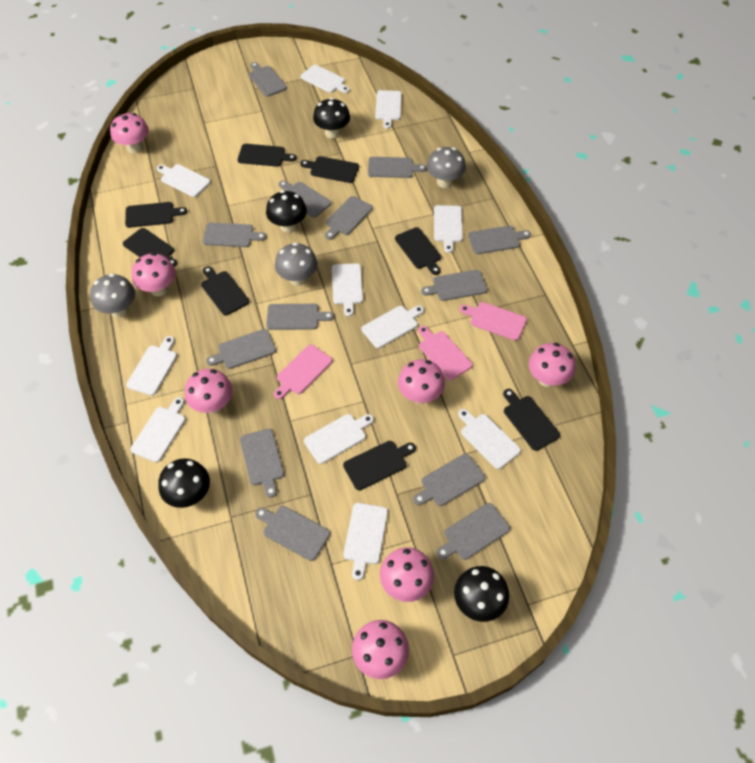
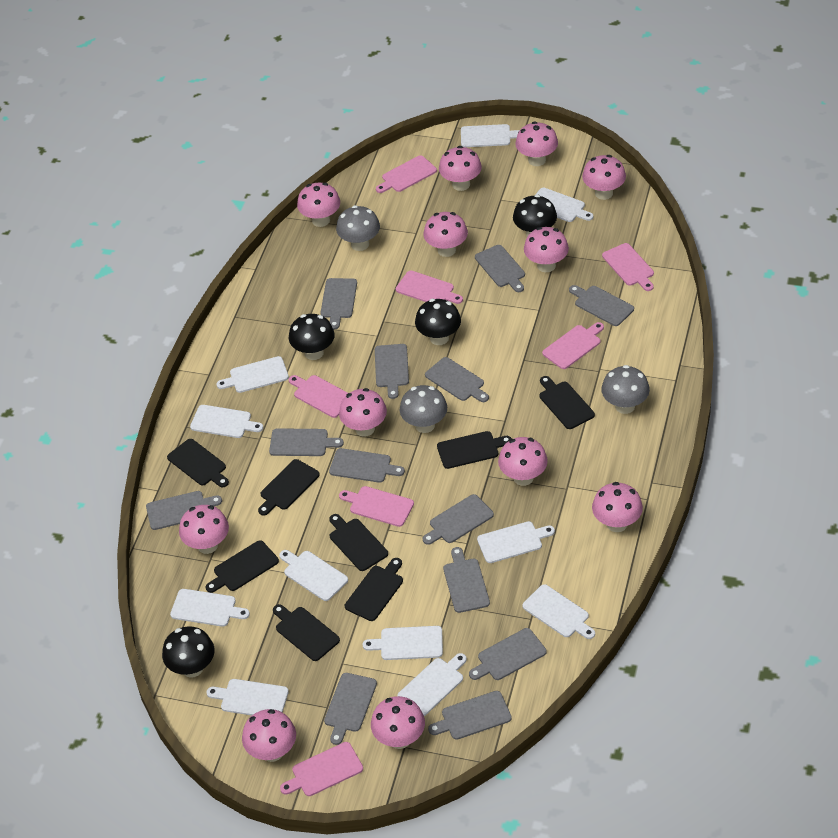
pink cutting board: [274,344,332,399] [418,326,473,380] [460,302,527,341] = 3 -> [280,742,363,796] [289,375,348,418] [339,486,414,527] [376,155,437,193] [396,271,463,304] [542,322,604,369] [602,243,654,291] = 7
pink mushroom: [110,113,149,153] [132,253,176,296] [185,369,233,414] [352,620,409,679] [380,547,434,602] [398,359,445,404] [529,343,576,387] = 7 -> [179,505,229,554] [242,709,296,762] [297,183,340,227] [339,388,387,437] [371,696,425,749] [423,212,468,257] [439,146,482,191] [498,437,548,486] [515,121,558,166] [524,227,569,272] [582,155,626,200] [592,482,643,532] = 12

